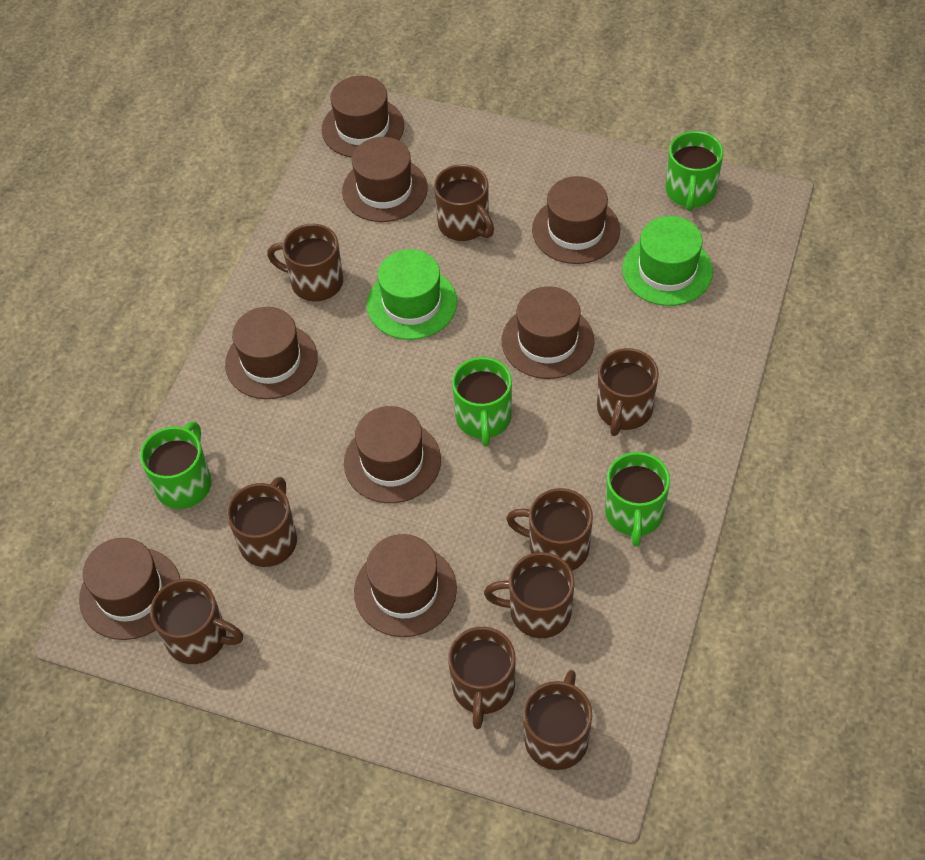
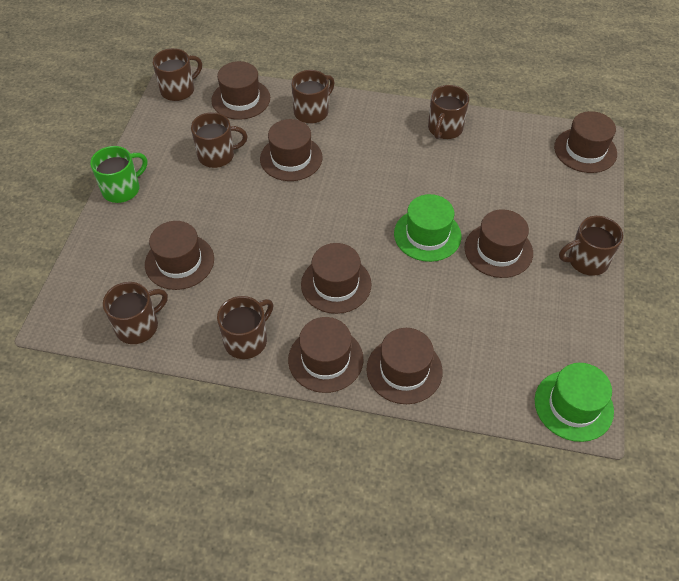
brown mug: [150,579,243,664] [227,477,297,567] [267,224,343,302] [434,164,494,241] [448,627,516,729] [484,552,575,638] [506,488,593,571] [523,670,592,770] [597,348,659,436] = 9 -> [103,282,168,344] [152,48,202,101] [191,112,248,168] [217,296,273,359] [291,70,335,123] [428,85,469,139] [559,216,623,276] = 7
green mug: [140,421,211,509] [452,357,512,446] [605,452,670,547] [666,131,724,211] = 4 -> [90,146,147,203] = 1

